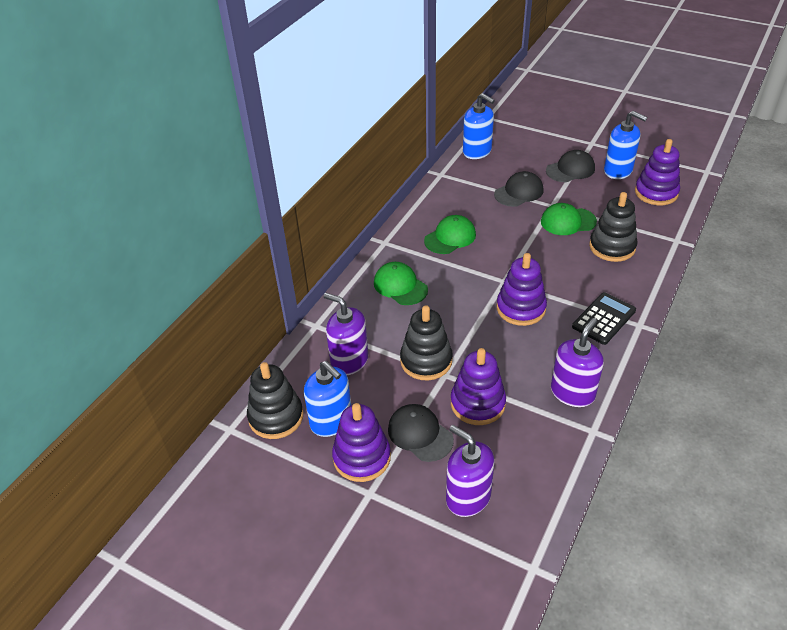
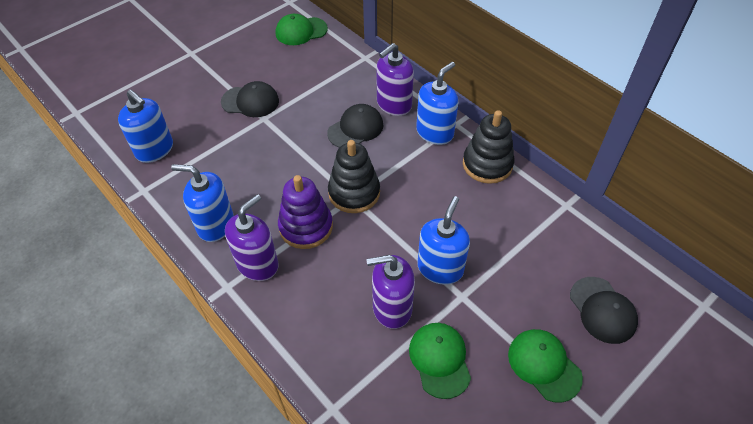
black calculator: [572,292,636,345] = 1 -> none = 0
black stacking toy: [247,362,303,439] [400,305,453,380] [589,192,638,262] = 3 -> [328,140,380,213] [463,110,514,184] = 2
blue soap dispenser: [304,361,351,437] [463,93,495,159] [604,111,647,179] = 3 -> [118,90,173,163] [171,164,234,242] [416,62,458,145] [417,196,470,285] = 4
purple stacking toy: [332,403,391,482] [451,348,506,425] [497,253,547,326] [635,139,680,205] = 4 -> [278,175,333,249] = 1

